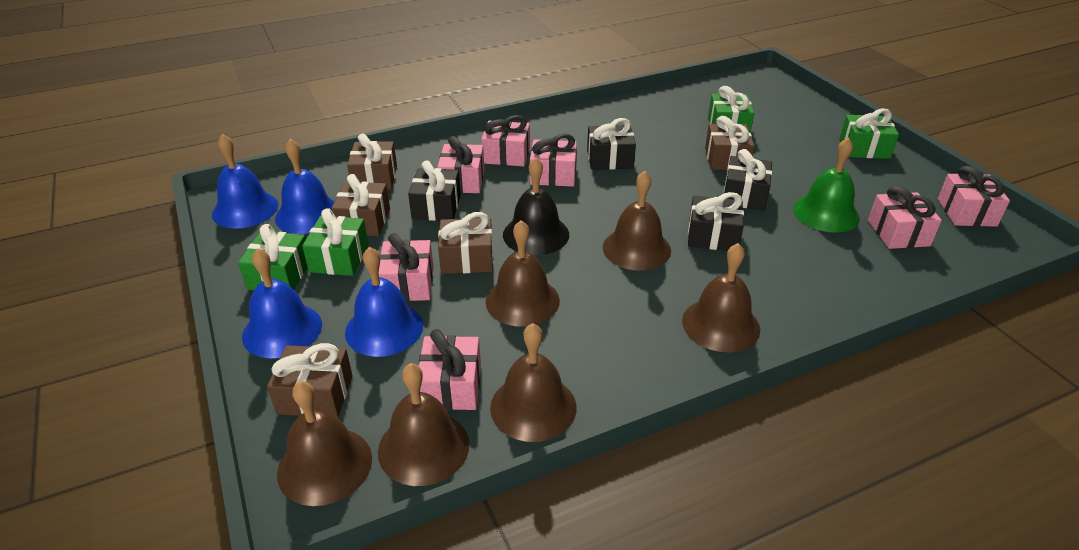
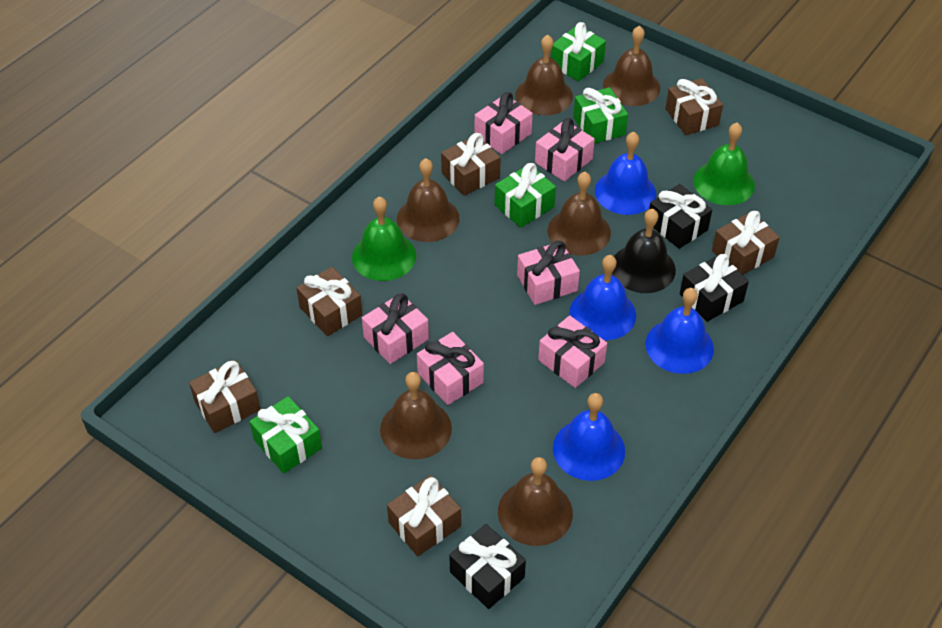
black gift: [408,160,461,221] [587,118,636,170] [688,192,744,251] [724,149,772,211] = 4 -> [449,524,526,609] [649,184,712,249] [680,254,749,322] = 3
brown gift: [267,343,353,418] [331,174,390,236] [347,134,397,189] [438,212,493,274] [705,116,755,170] = 5 -> [189,360,260,433] [297,267,363,336] [387,475,461,556] [441,133,501,196] [665,78,723,135] [712,211,780,275] = 6
green bell: [793,137,860,233] = 1 -> [352,197,416,281] [693,122,755,205] = 2
pink gift: [379,233,434,301] [419,329,481,410] [437,136,485,193] [481,115,530,166] [530,134,577,187] [868,186,942,249] [938,166,1010,227] = 7 -> [362,293,429,364] [417,332,484,405] [475,92,533,154] [517,241,580,305] [535,118,595,181] [538,315,607,388] = 6

